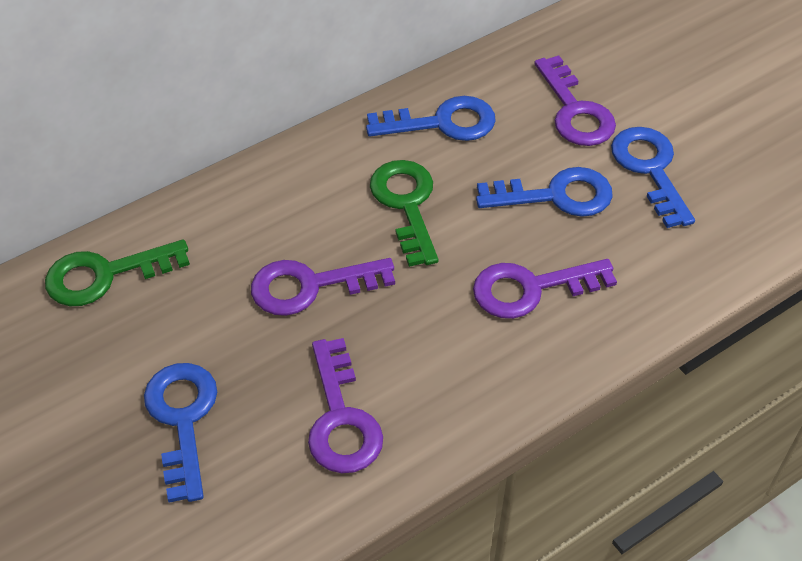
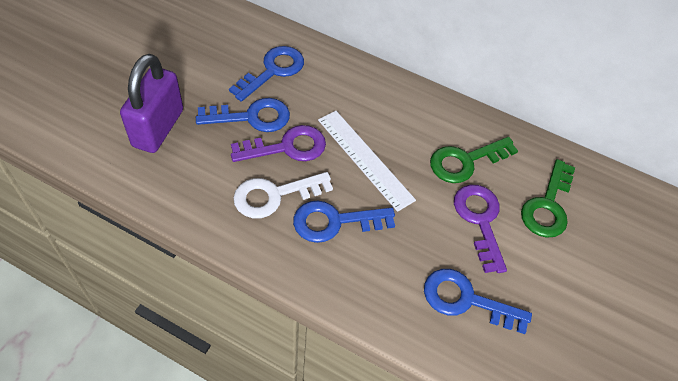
purple key: [251,258,395,316] [308,338,383,473] [473,259,617,319] [534,55,616,146] = 4 -> [231,125,326,162] [454,185,507,273] = 2
purple padlock: none = 0 -> [120,54,183,153] = 1
white key: none = 0 -> [233,172,333,218] = 1
white ruler: none = 0 -> [318,111,416,212] = 1

